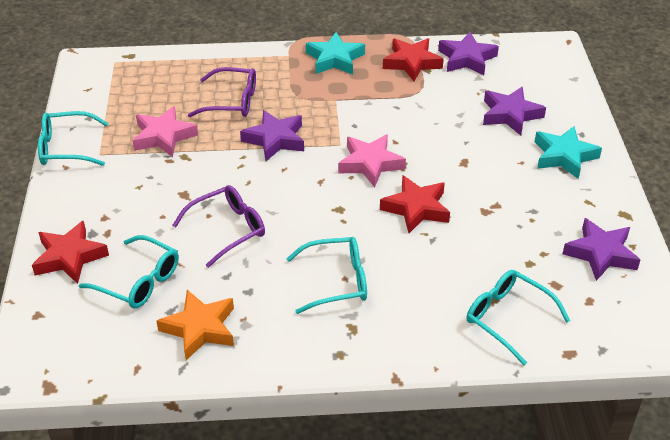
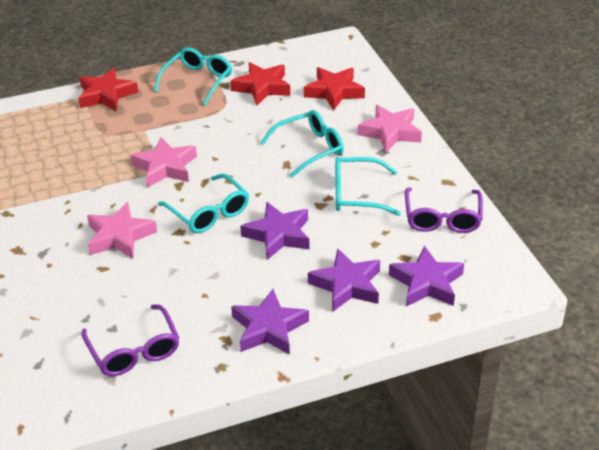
orange star: [156,290,234,360] = 1 -> none = 0
pink star: [132,106,198,157] [338,134,406,187] = 2 -> [87,202,157,259] [130,137,197,187] [358,105,422,152] = 3
turquoise star: [306,32,365,75] [535,126,602,179] = 2 -> none = 0

